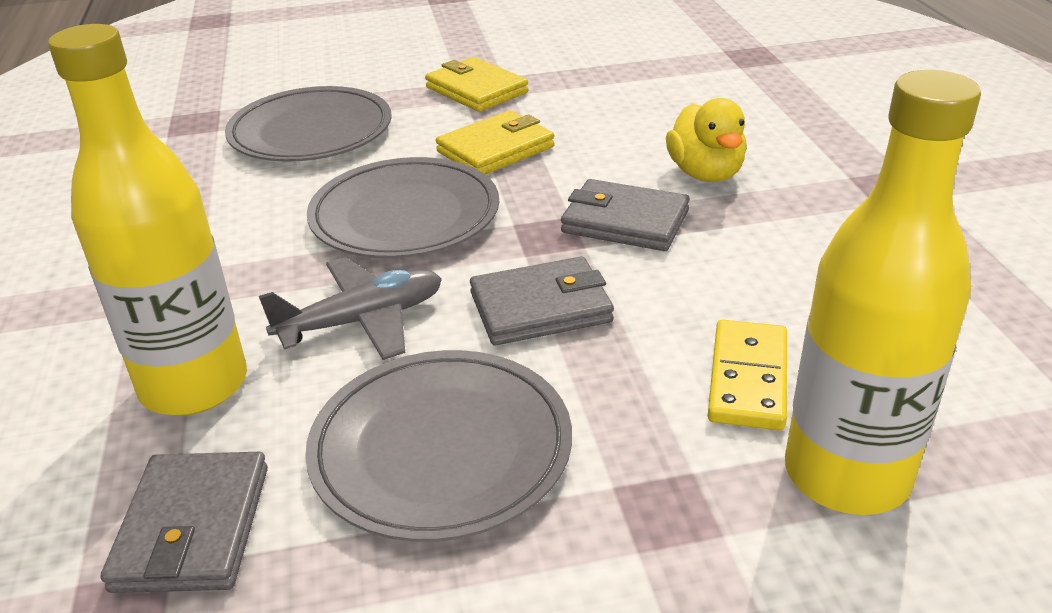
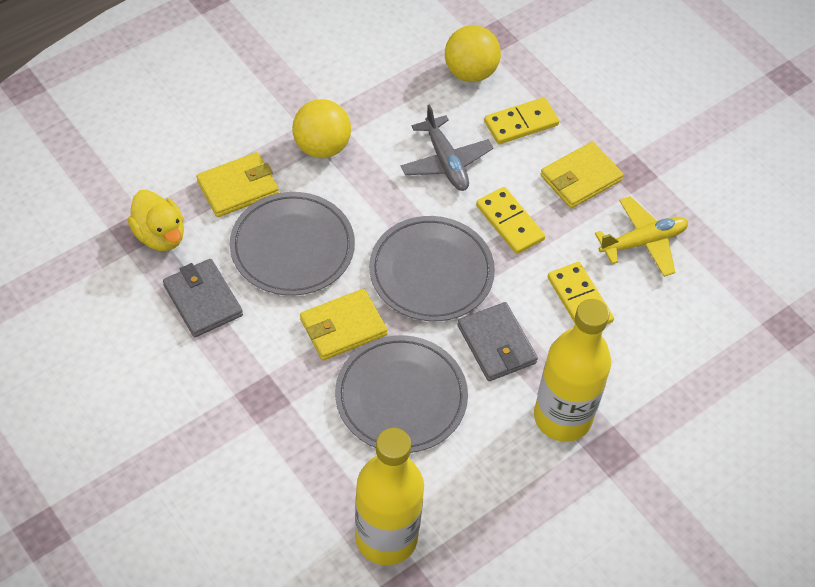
grey wallet: [101,452,268,593] [470,257,614,345] [561,179,690,251] = 3 -> [163,259,243,337] [457,302,538,381] = 2
yellow ball: none = 0 -> [292,99,351,158] [445,25,501,82] = 2
yellow domino: [708,320,787,431] = 1 -> [476,187,545,254] [484,97,559,144] [548,262,614,324] = 3
yellow plane: none = 0 -> [595,196,688,277] = 1
yellow wallet: [425,57,528,112] [436,110,555,174] = 2 -> [196,152,279,217] [300,289,387,360] [541,142,624,209] = 3

